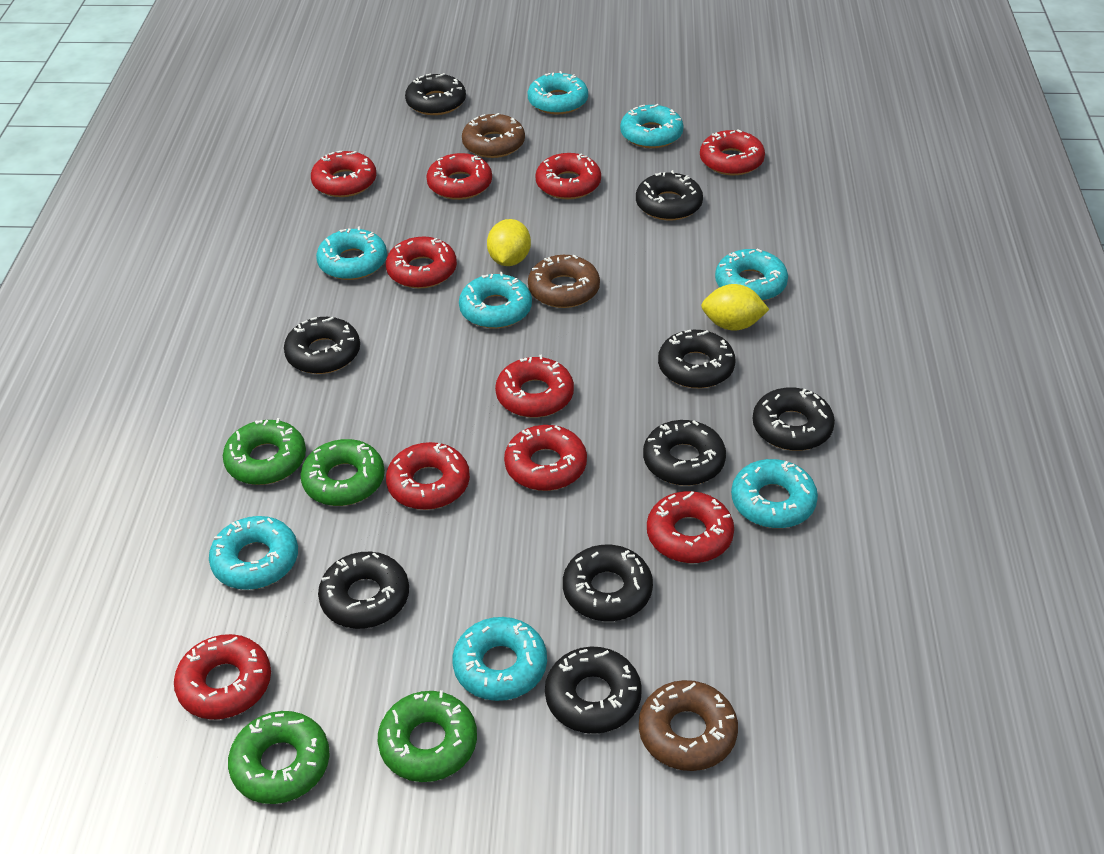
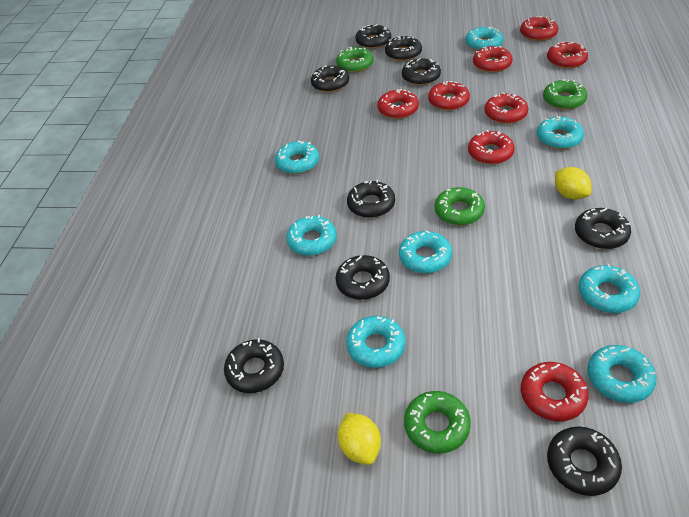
brown donut: [462,113,525,158] [528,255,600,308] [639,680,738,771] = 3 -> none = 0
red donut: [174,634,271,720] [311,151,376,197] [386,236,457,289] [386,442,470,510] [426,153,492,200] [495,355,574,418] [504,425,587,491] [535,153,601,199] [647,491,734,563] [700,129,765,175] = 10 -> [377,89,419,119] [428,81,470,111] [468,130,515,164] [473,46,513,73] [484,92,528,124] [520,16,558,41] [521,362,589,421] [547,42,588,69] = 8

